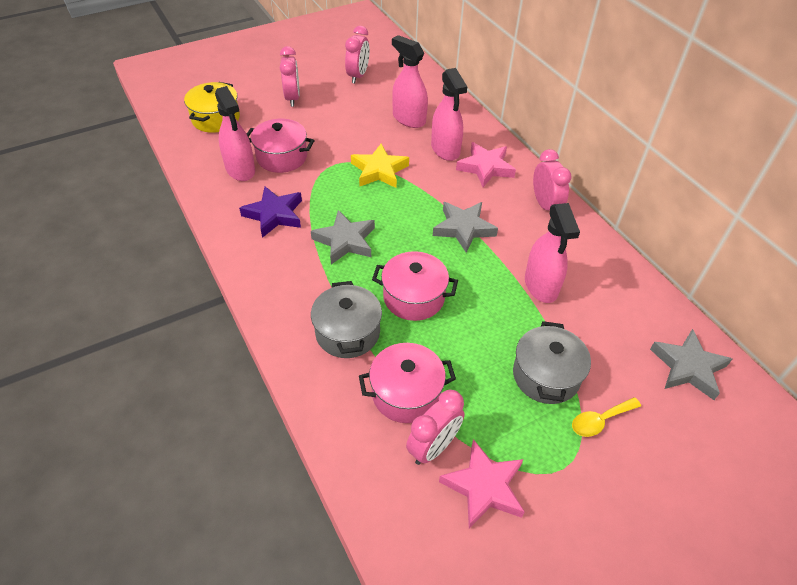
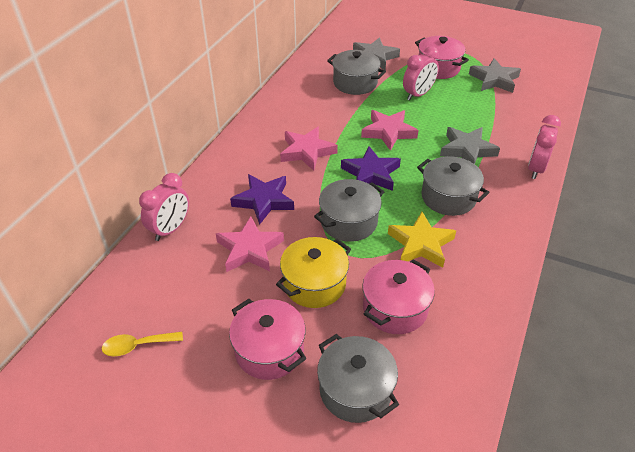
grey pot: [311,281,382,358] [513,321,591,404] = 2 -> [314,179,384,242] [317,334,399,423] [327,50,386,95] [417,156,490,216] = 4
pink clock: [280,46,300,107] [345,26,370,84] [406,390,465,465] [533,149,572,211] = 4 -> [139,173,189,241] [403,46,439,101] [528,115,561,179] = 3
pink spray bottle: [215,86,255,181] [392,35,428,128] [431,68,467,161] [525,203,580,303] = 4 -> none = 0
pink star: [439,439,525,528] [456,142,516,187] = 2 -> [216,216,284,272] [280,127,338,171] [361,110,419,151] = 3
purple star: [239,186,302,238] = 1 -> [230,174,294,225] [341,146,401,191] = 2

